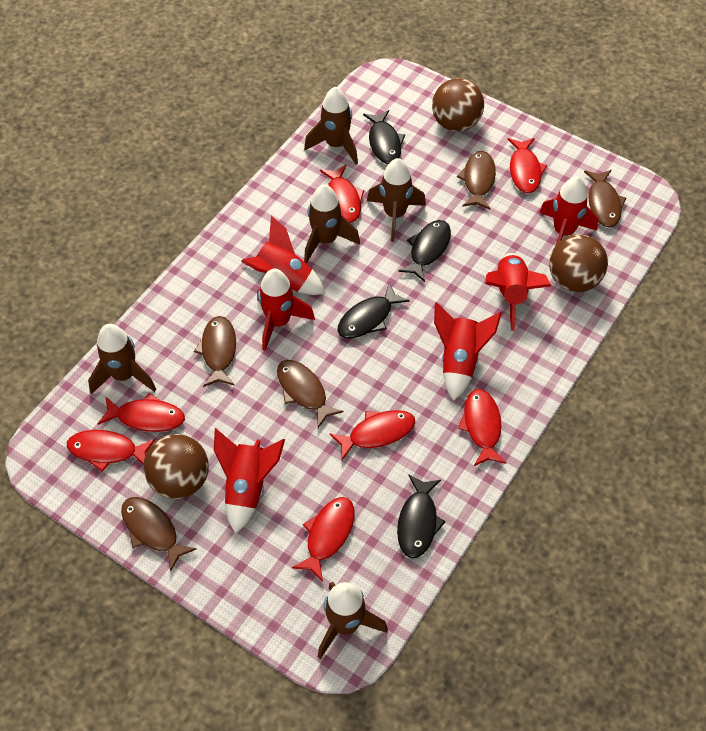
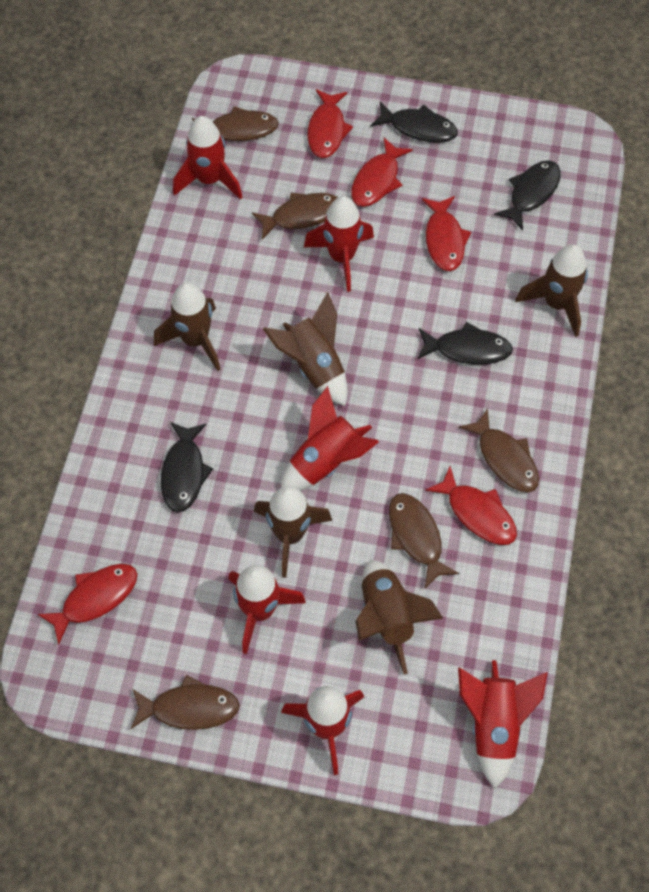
brown ball: [143,434,209,499] [432,78,484,132] [549,234,608,292] = 3 -> none = 0
red fish: [67,430,155,472] [98,393,185,432] [292,497,355,582] [320,165,364,223] [329,410,416,460] [458,389,506,466] [507,138,547,193] = 7 -> [38,564,137,645] [307,89,353,158] [351,138,413,207] [422,196,471,271] [425,466,517,545] = 5

